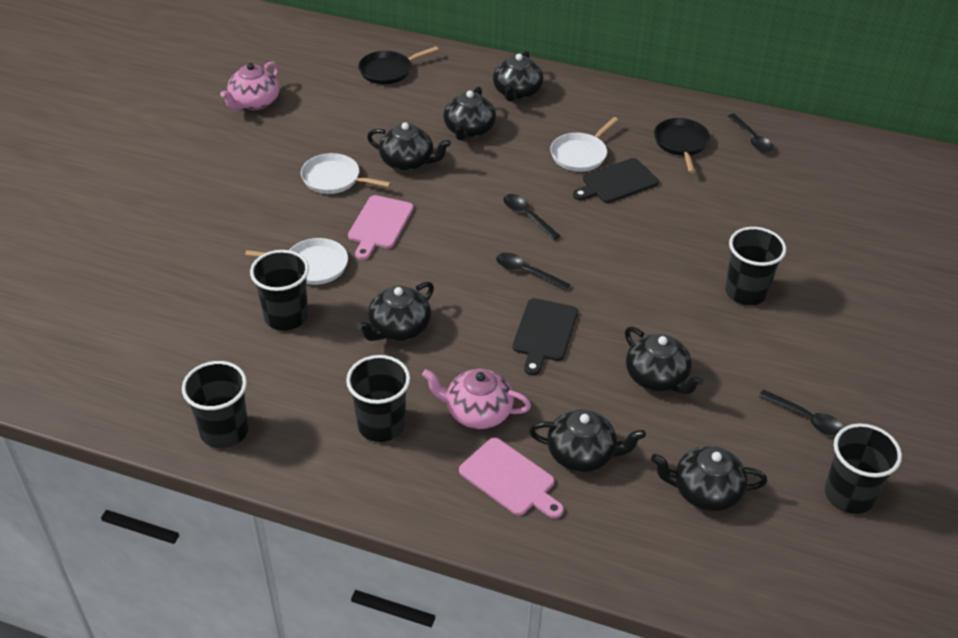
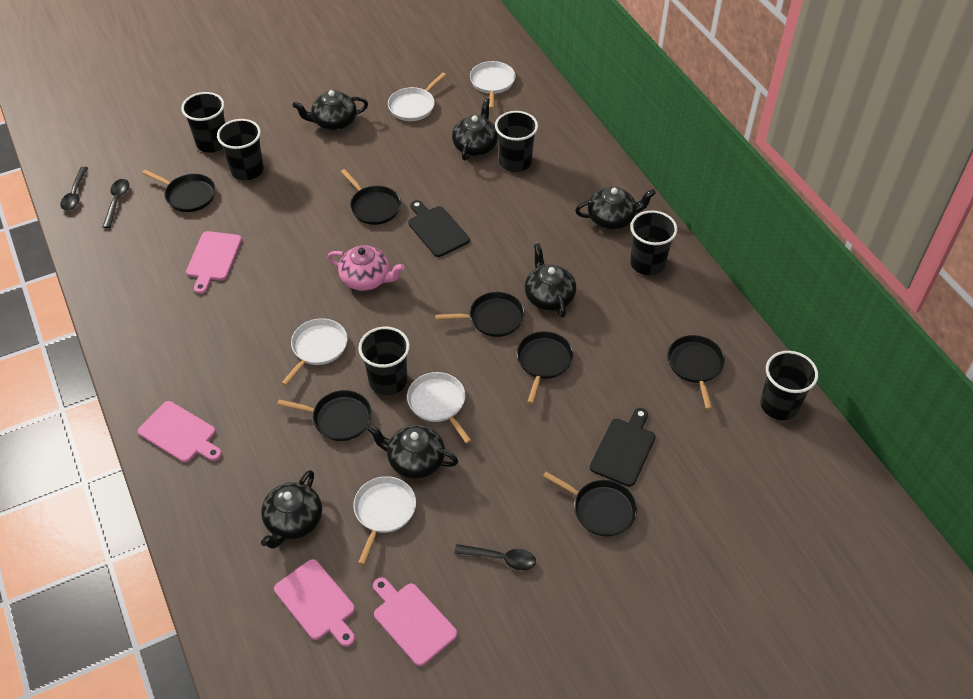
black cup: [182,361,249,448] [250,250,309,331] [346,355,410,442] [725,227,786,305] [825,423,902,514] = 5 -> [181,92,225,153] [217,119,264,180] [358,327,410,395] [495,111,538,172] [630,210,677,275] [760,351,818,420] = 6
black pan: [358,46,438,84] [654,118,710,173] = 2 -> [142,170,216,212] [277,390,372,441] [341,169,401,225] [435,292,525,337] [517,331,574,404] [543,472,637,537] [668,335,725,410] = 7
black spoon: [496,253,570,290] [504,194,560,240] [728,114,774,153] [759,390,844,436] = 4 -> [60,167,88,210] [103,179,129,228] [454,544,536,570] = 3
black teapot: [357,282,434,341] [367,122,451,171] [443,86,496,141] [493,50,544,102] [529,409,646,472] [625,326,704,394] [651,446,767,511] = 7 -> [261,470,322,549] [292,90,368,130] [367,425,458,479] [452,98,498,161] [525,243,576,318] [575,187,656,230] = 6
pink cutting board: [348,195,414,260] [459,438,564,519] = 2 -> [138,401,222,462] [186,231,242,294] [274,559,355,647] [373,578,457,666] = 4
pink teapot: [220,62,280,110] [422,369,531,429] = 2 -> [328,246,405,291] = 1
white pan: [245,238,348,285] [301,153,391,194] [550,117,618,172] = 3 -> [281,318,348,386] [353,476,416,565] [388,73,446,121] [407,372,472,444] [470,61,516,109] = 5

